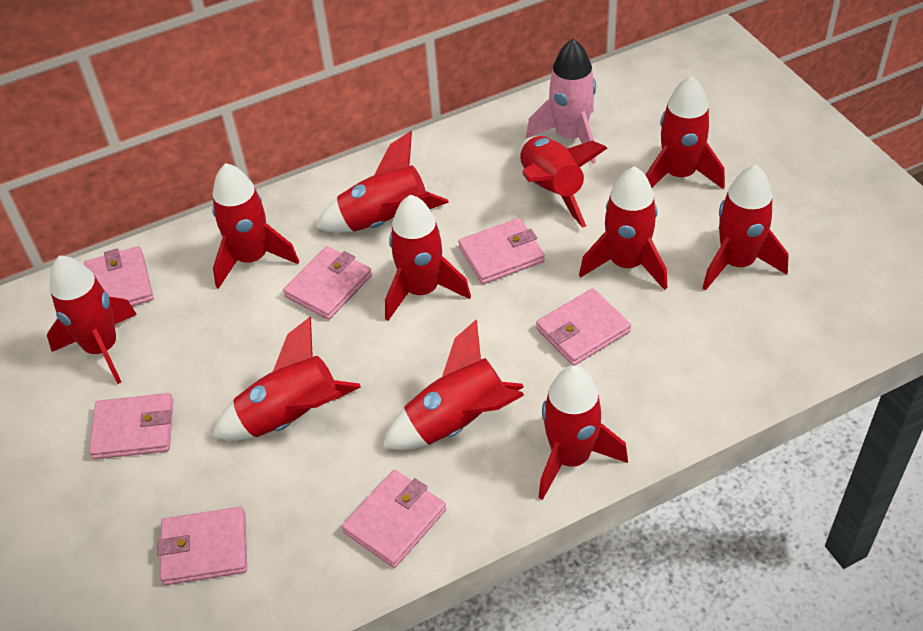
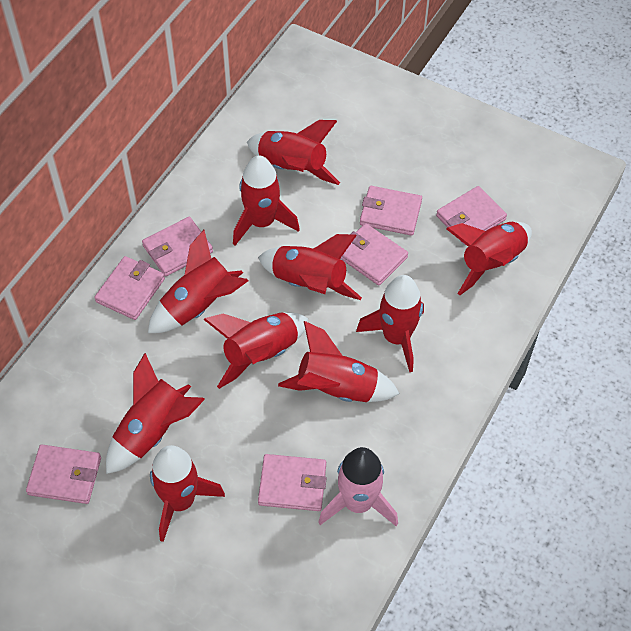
red rocket: [47,255,137,384] [212,163,299,289] [212,317,361,441] [315,131,449,233] [382,319,524,450] [385,194,471,321] [520,136,608,227] [538,365,628,500] [579,166,667,290] [646,76,725,189] [702,165,789,291] = 11 -> [106,353,205,474] [148,230,248,333] [150,445,225,542] [203,312,308,389] [233,155,300,246] [247,120,340,185] [258,234,362,300] [278,321,400,402] [356,275,424,372] [446,222,532,295] = 10

